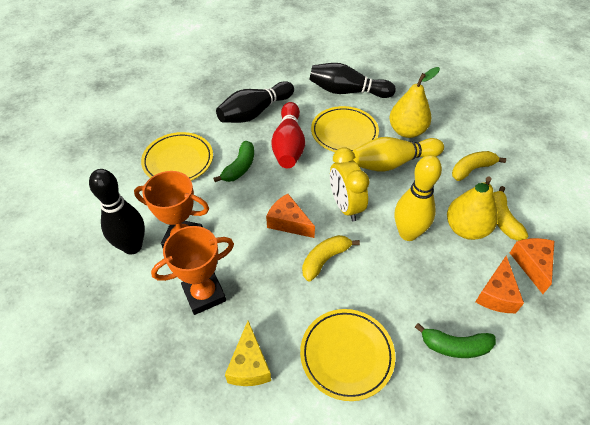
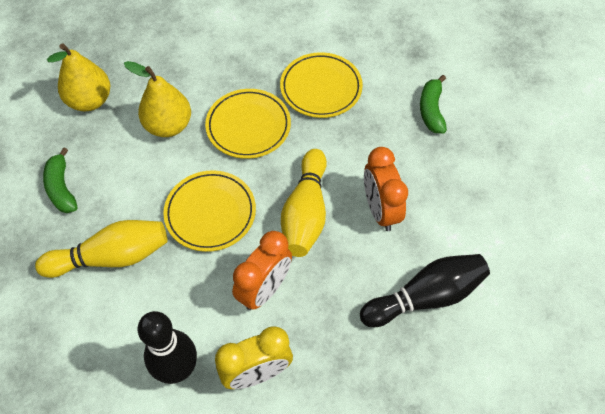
black bowling pin: [89,169,145,254] [216,81,294,123] [309,63,396,98] = 3 -> [138,311,197,384] [360,254,490,327] = 2
orange cheese: [266,194,315,238] [475,255,524,313] [510,238,554,294] = 3 -> none = 0
orange clock: none = 0 -> [232,231,292,310] [364,147,408,231] = 2
orange trophy: [134,171,209,248] [151,226,234,315] = 2 -> none = 0
red bowling pin: [271,102,305,168] = 1 -> none = 0
yellow banana: [302,235,360,281] [452,151,506,181] [493,186,528,241] = 3 -> none = 0
yellow cheese: [225,321,271,386] = 1 -> none = 0

